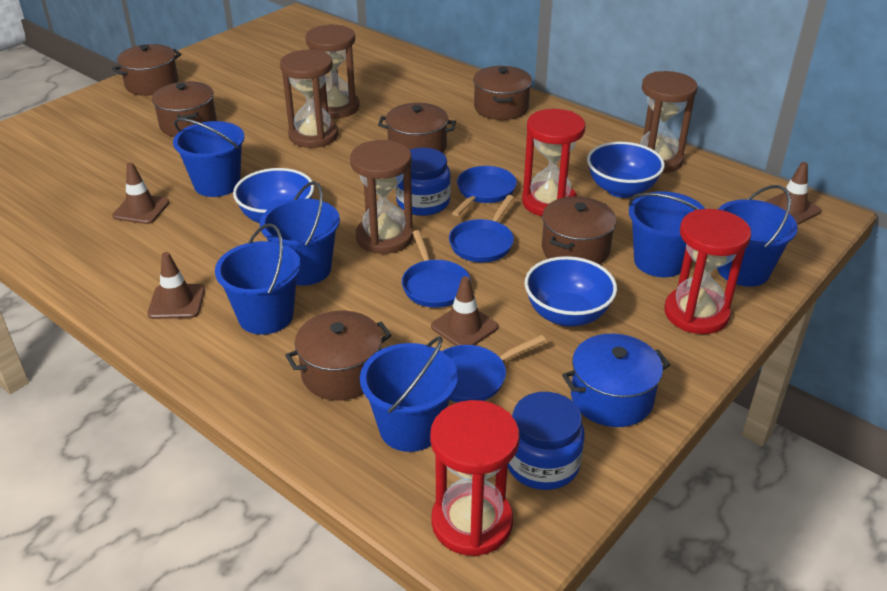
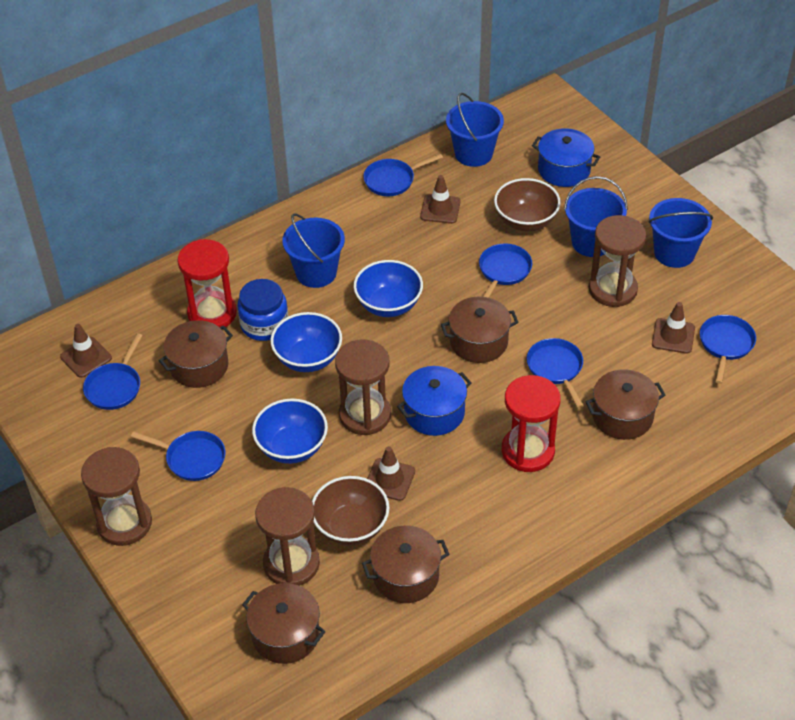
blue bucket: [173,118,245,197] [215,223,301,335] [260,181,340,286] [360,336,458,452] [629,191,706,277] [717,185,798,287] = 6 -> [282,213,345,288] [446,93,504,167] [564,176,628,257] [648,198,713,268] = 4
blue jar: [396,148,451,216] [508,392,585,490] = 2 -> [237,279,288,341] = 1
blue pan: [402,230,471,308] [442,335,546,402] [449,195,514,263] [452,166,517,216] = 4 -> [83,333,143,410] [131,431,225,481] [363,153,443,196] [479,244,532,298] [527,338,584,408] [700,315,756,384] = 6
blue pot: [562,334,670,427] = 1 -> [397,366,472,436] [532,128,600,187] = 2
brown bowl: none = 0 -> [312,476,389,546] [494,178,561,231] = 2
brown pot: [112,44,181,96] [152,81,217,137] [285,311,392,400] [378,103,456,153] [473,66,532,120] [542,196,617,265] = 6 -> [159,320,233,388] [242,583,326,664] [362,526,449,603] [441,297,518,363] [586,369,666,440] = 5
red hourglass: [430,400,519,556] [522,109,586,216] [664,209,751,334] = 3 -> [178,239,237,327] [502,375,561,472] = 2

